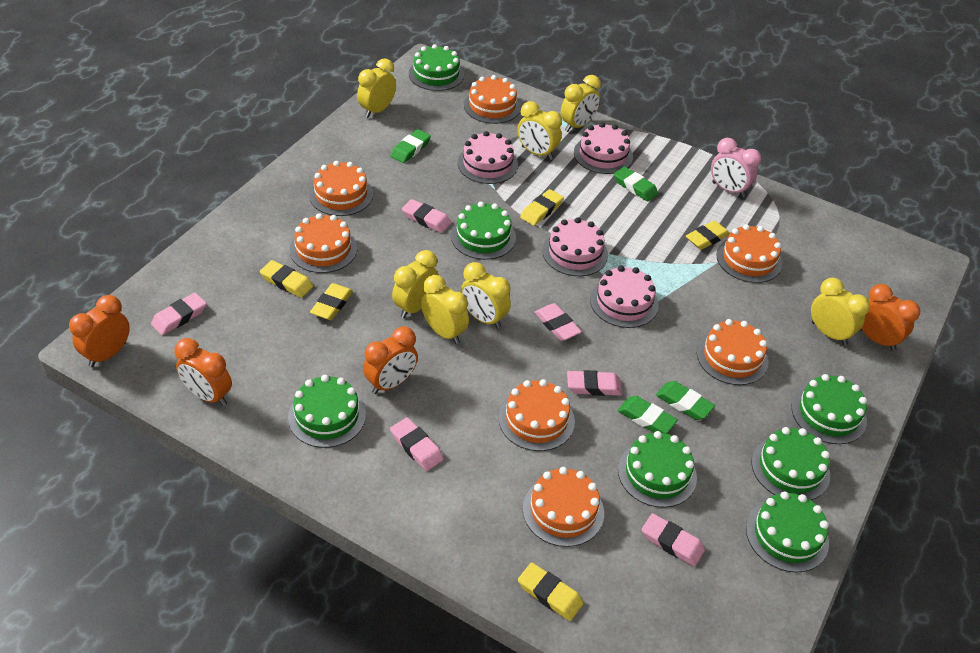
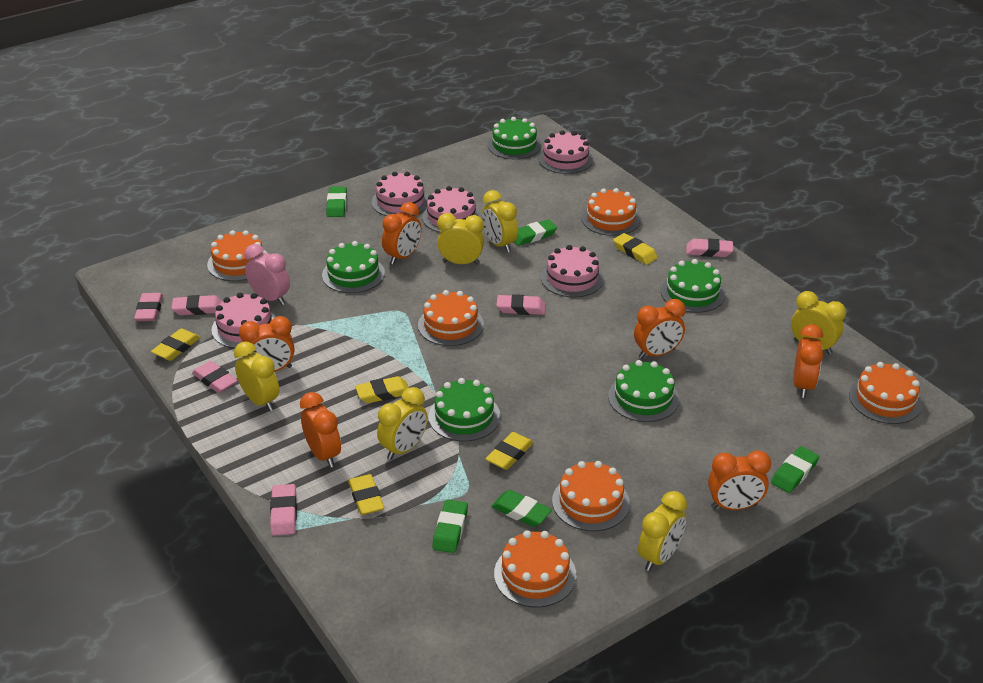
green cake: [288,375,366,448] [409,44,464,91] [451,202,516,260] [618,431,697,508] [746,491,829,573] [752,427,830,500] [791,374,867,444] = 7 -> [322,241,385,293] [428,378,500,442] [487,117,542,159] [608,360,679,422] [661,259,725,313] = 5
green eraser: [390,129,431,163] [614,167,658,202] [618,396,678,434] [656,381,715,420] = 4 -> [326,187,347,217] [432,500,468,553] [491,490,552,527] [514,219,557,246] [771,446,819,493] = 5
orange cake: [290,213,357,273] [309,161,373,216] [464,75,521,124] [499,379,575,451] [523,467,604,547] [697,319,768,385] [716,224,782,283] = 7 -> [207,230,267,281] [418,290,484,346] [494,530,577,607] [552,461,630,531] [581,188,641,236] [849,362,922,424] = 6
orange clock: [69,295,130,367] [174,338,232,406] [363,326,418,394] [860,284,920,351] = 4 -> [239,316,294,372] [300,392,341,468] [382,202,422,265] [634,299,685,359] [708,450,771,510] [794,324,823,398] = 6
pink cake: [457,131,518,184] [542,217,608,276] [574,122,633,174] [590,265,659,328] = 4 -> [211,293,276,348] [372,172,428,216] [422,186,481,233] [538,130,594,174] [541,245,604,297] = 5
yellow clock: [357,58,396,118] [392,250,439,318] [421,275,469,344] [460,262,511,329] [517,101,562,160] [561,75,601,132] [811,278,870,345] = 7 -> [234,341,280,411] [377,387,428,460] [437,213,484,265] [481,190,518,253] [638,491,687,571] [791,291,846,355] = 6

